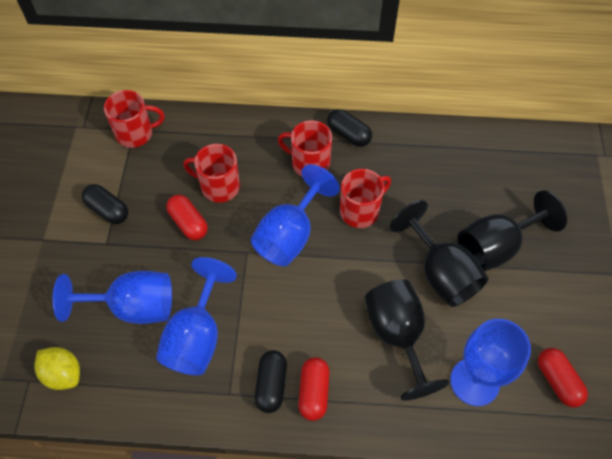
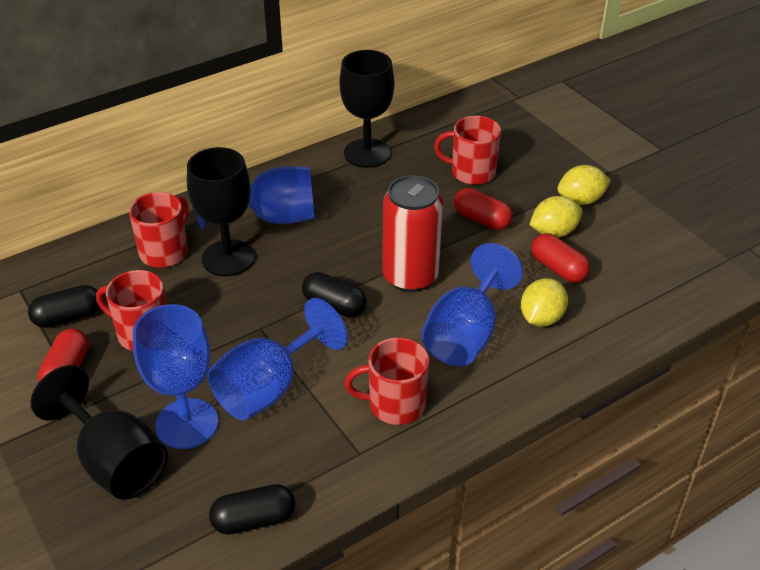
red can: none = 0 -> [382,175,443,292] = 1
yellow lemon: [34,347,80,390] = 1 -> [521,278,568,327] [529,196,582,237] [557,165,611,205] = 3

